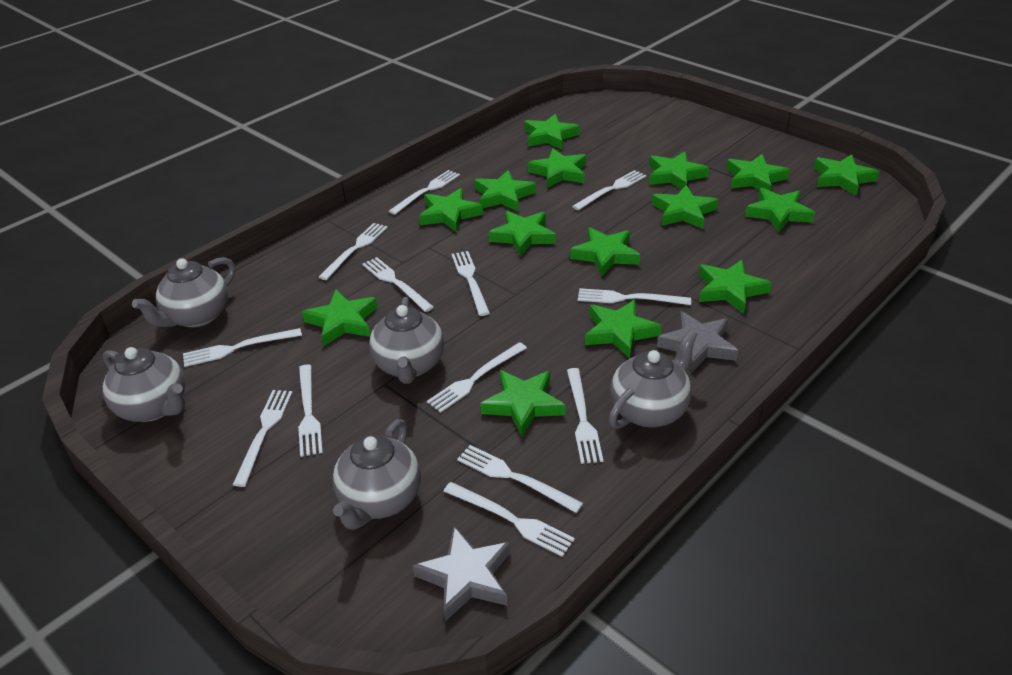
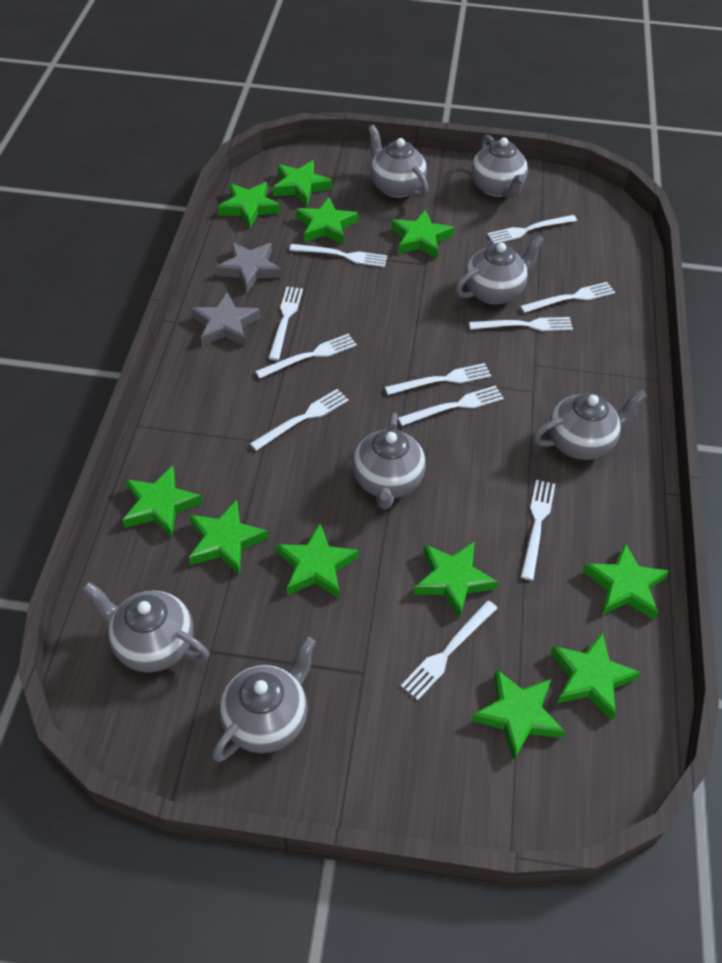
green star: [302,290,378,346] [419,188,483,232] [474,170,536,212] [480,370,566,436] [489,211,556,257] [524,114,580,150] [528,148,586,188] [570,227,640,276] [585,300,661,359] [649,151,709,190] [652,185,718,229] [699,260,772,314] [726,154,790,191] [745,187,815,232] [814,154,879,196] = 15 -> [123,466,202,537] [189,500,268,575] [217,182,280,228] [272,160,332,206] [276,523,359,598] [296,197,358,244] [391,210,454,258] [414,541,498,619] [471,669,566,761] [551,632,641,720] [583,543,669,619] = 11
grey teapot: [102,347,186,422] [132,257,235,328] [332,419,421,530] [369,297,444,384] [609,329,697,429] = 5 -> [82,582,209,672] [212,637,316,762] [353,413,426,509] [368,125,428,198] [455,234,545,305] [471,135,528,198] [533,390,647,460] = 7
white fork: [183,328,302,367] [233,390,293,487] [298,365,323,457] [319,223,388,280] [362,257,434,312] [389,170,460,215] [427,342,527,413] [443,482,575,557] [451,251,490,316] [457,445,583,513] [567,368,603,464] [572,170,646,210] [578,288,691,305] = 13 -> [250,389,349,451] [255,334,357,379] [268,287,303,361] [289,244,388,267] [385,363,491,395] [398,386,504,426] [401,600,497,700] [469,317,573,331] [487,215,577,244] [520,282,615,313] [521,480,555,580] = 11

